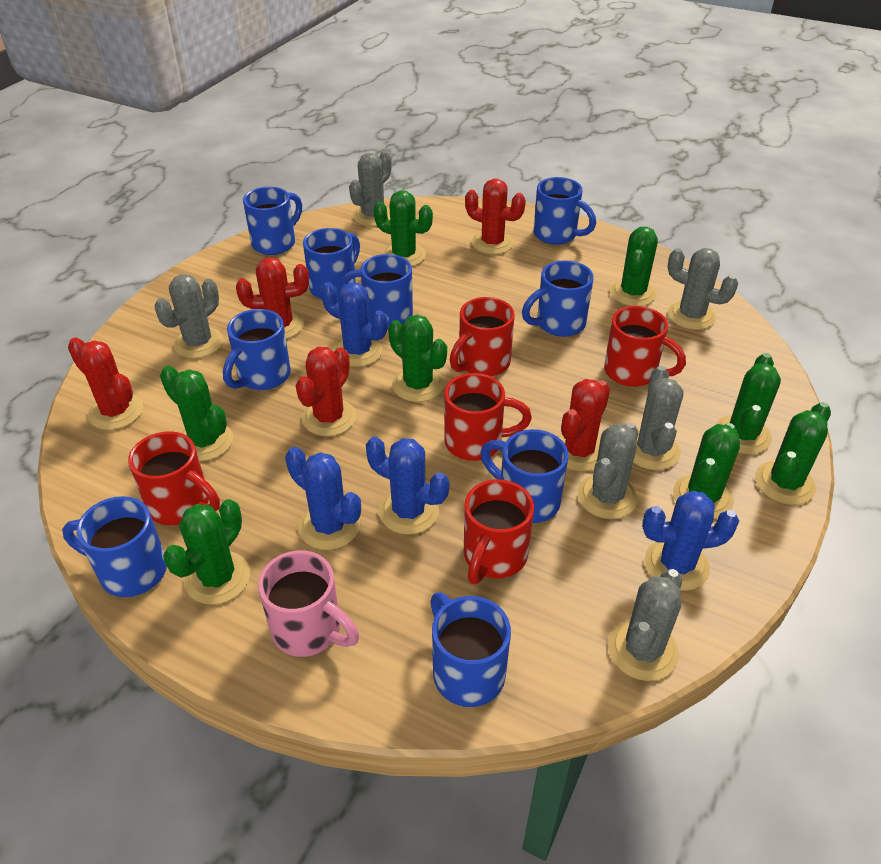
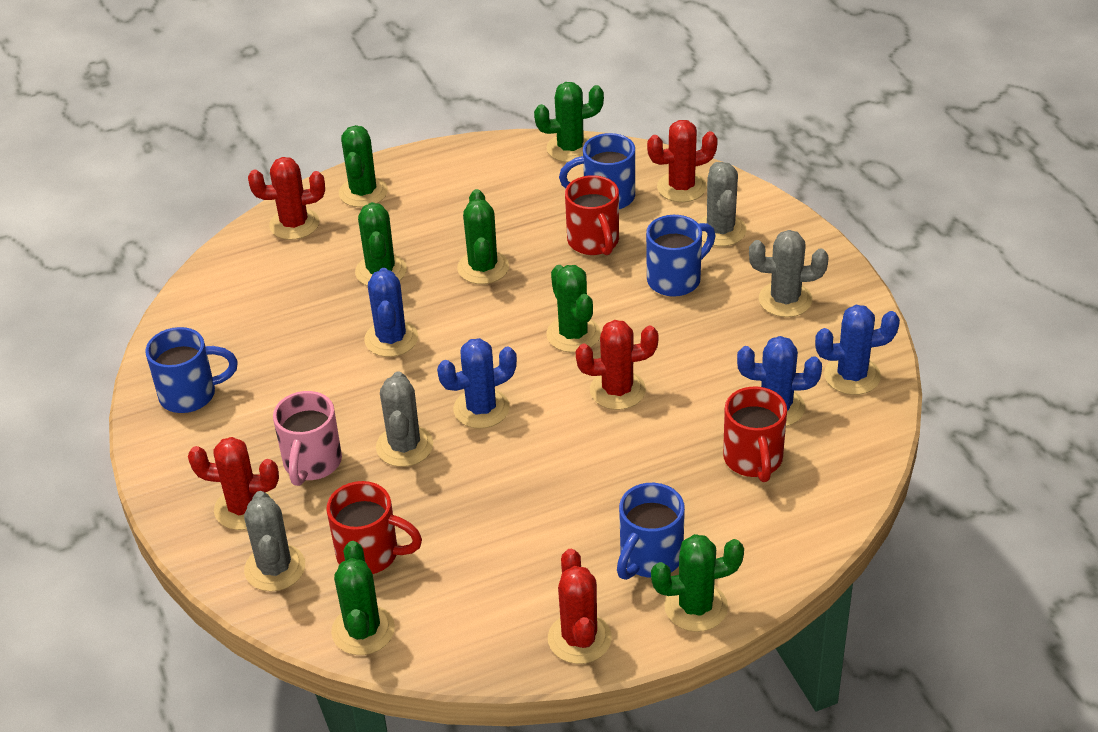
blue mug: [62,496,167,597] [223,309,291,390] [243,187,302,255] [303,228,360,299] [341,254,413,330] [430,592,511,707] [481,429,568,523] [522,260,594,337] [534,177,596,245] = 9 -> [145,327,238,413] [559,133,635,209] [617,483,685,580] [646,215,716,297] = 4
green cactus: [160,366,233,461] [163,499,250,605] [374,190,433,266] [388,315,447,402] [610,227,658,306] [673,423,740,519] [716,353,781,454] [755,402,831,505] = 8 -> [331,541,395,655] [339,125,388,207] [355,202,407,286] [457,189,509,284] [534,82,604,162] [547,265,601,352] [651,534,744,632] = 7
grey cactus: [154,274,223,358] [349,151,392,226] [578,423,638,519] [608,569,682,681] [633,366,684,470] [668,248,738,330] = 6 -> [244,491,305,592] [376,371,433,467] [697,162,746,246] [749,230,829,317] = 4
red mug: [128,431,220,525] [444,373,532,461] [450,297,515,376] [464,479,534,584] [604,306,686,387] = 5 -> [327,481,422,574] [565,175,619,255] [723,386,787,482] = 3

